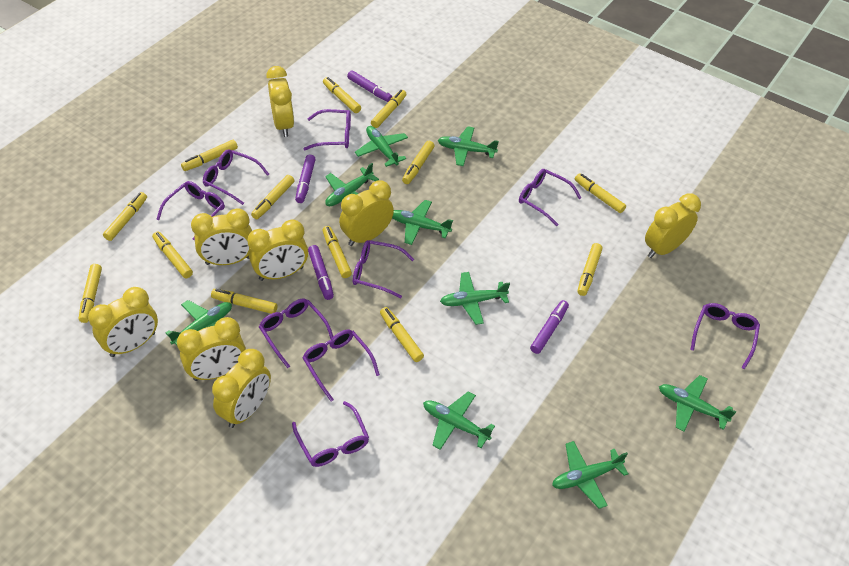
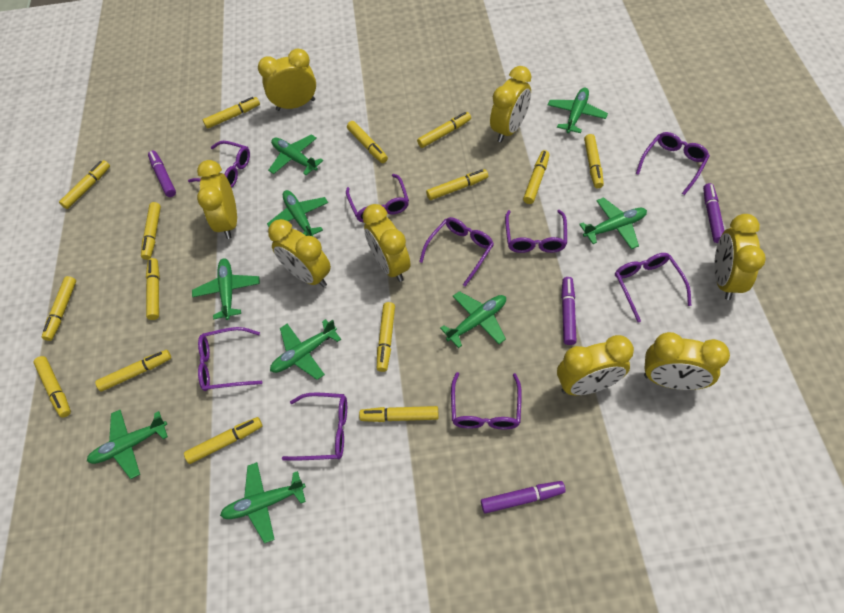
yellow marker: [79,264,102,323] [103,192,147,241] [152,232,193,278] [181,140,238,171] [211,289,277,314] [251,175,294,219] [322,226,352,278] [323,77,361,113] [371,90,406,128] [380,307,424,362] [402,141,434,184] [575,173,626,213] [578,243,602,296] = 13 -> [34,356,71,418] [42,276,76,341] [59,160,110,209] [95,350,171,392] [141,202,161,260] [146,258,160,320] [184,417,262,464] [203,97,260,129] [347,121,388,163] [359,406,439,422] [377,302,395,372] [417,112,471,148] [426,169,488,200] [523,150,550,204] [584,134,604,188] = 15

